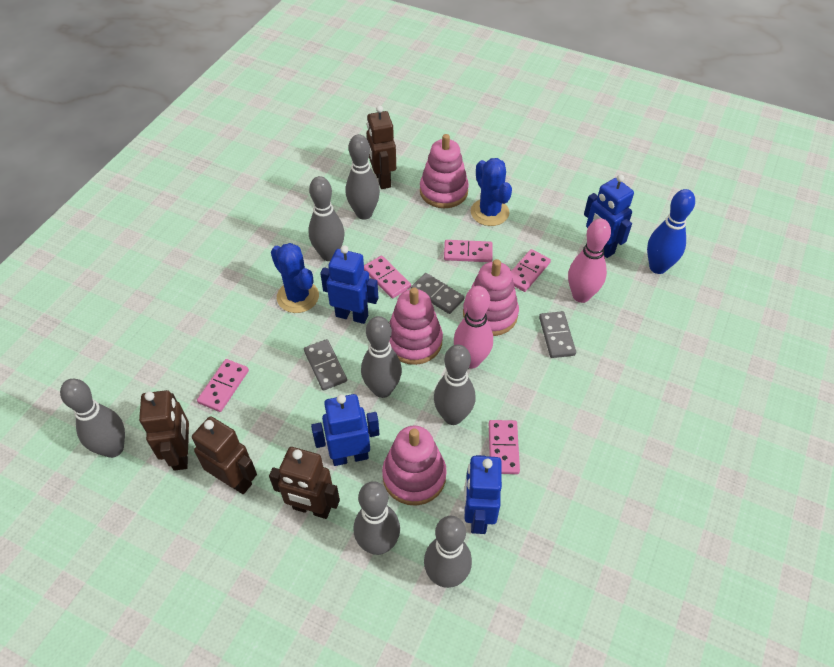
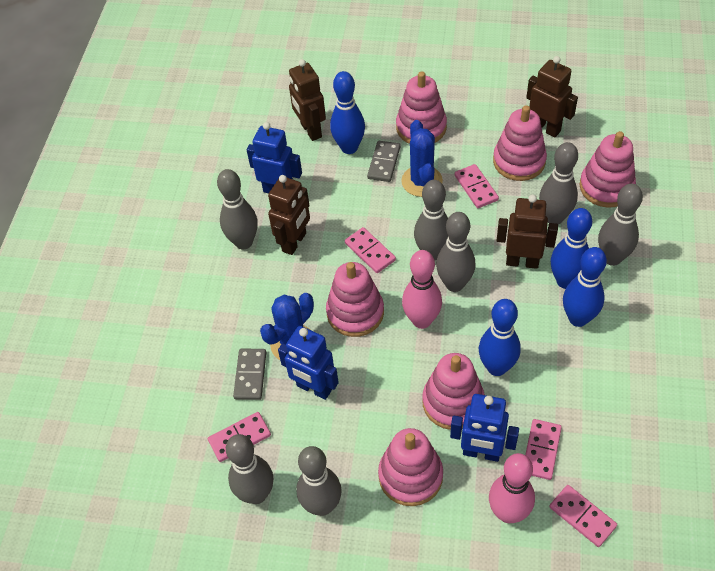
blue bowling pin: [647,189,695,274] = 1 -> [330,71,365,154] [479,299,521,376] [551,208,592,289] [563,247,607,327] = 4
blue robot: [311,394,379,466] [320,245,378,324] [464,455,502,534] [584,174,634,258] = 4 -> [247,122,302,193] [278,326,339,400] [450,394,519,462] = 3
grey domino: [304,339,347,391] [411,273,464,314] [539,311,576,358] = 3 -> [233,349,266,400] [367,141,400,182] = 2
pink stacking toy: [382,426,447,506] [389,288,443,365] [420,134,469,208] [463,259,519,336] = 4 -> [326,262,384,337] [378,428,443,506] [396,71,447,144] [422,353,485,430] [493,105,547,181] [579,131,636,208] = 6

